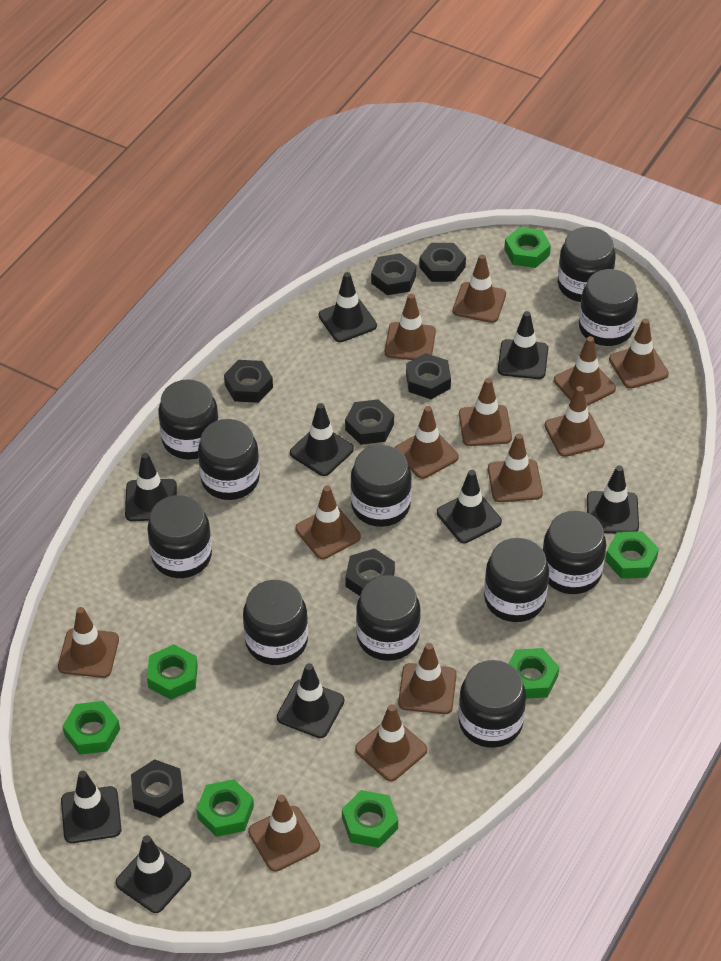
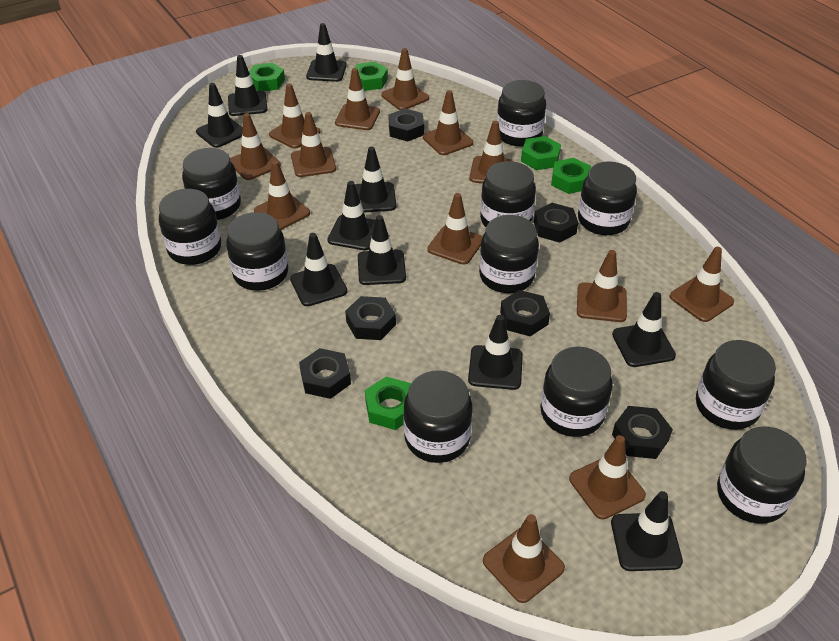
black nut: [131,759,184,818] [224,360,273,403] [345,399,394,445] [345,548,395,596] [371,253,417,295] [406,353,451,399] [419,243,466,282] = 7 -> [299,348,351,399] [345,296,396,340] [388,108,424,142] [500,290,550,337] [534,203,578,243] [612,406,673,459] = 6
black traffic cone: [61,771,122,843] [116,835,191,913] [125,453,177,521] [277,663,344,738] [290,403,354,476] [318,272,377,342] [437,470,502,543] [498,311,548,379] [587,465,639,533] = 9 -> [196,83,243,148] [228,55,268,116] [290,233,348,306] [306,23,347,82] [327,181,375,250] [355,147,397,212] [358,215,406,285] [468,315,523,390] [611,491,683,571] [612,292,676,367] = 10
green nut: [63,701,120,755] [147,644,198,700] [196,779,254,837] [342,790,398,848] [504,227,551,268] [508,648,559,699] [605,531,659,579] = 7 -> [249,63,285,91] [355,62,388,91] [365,377,411,430] [521,136,561,170] [551,158,591,194] = 5

